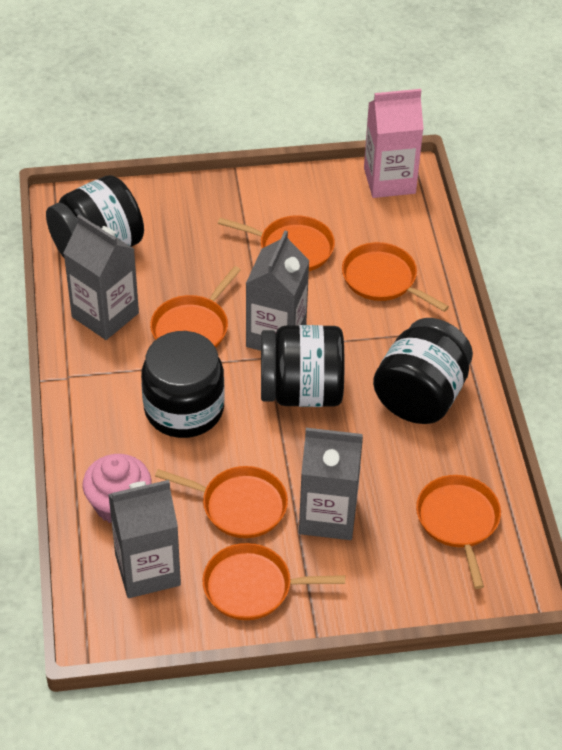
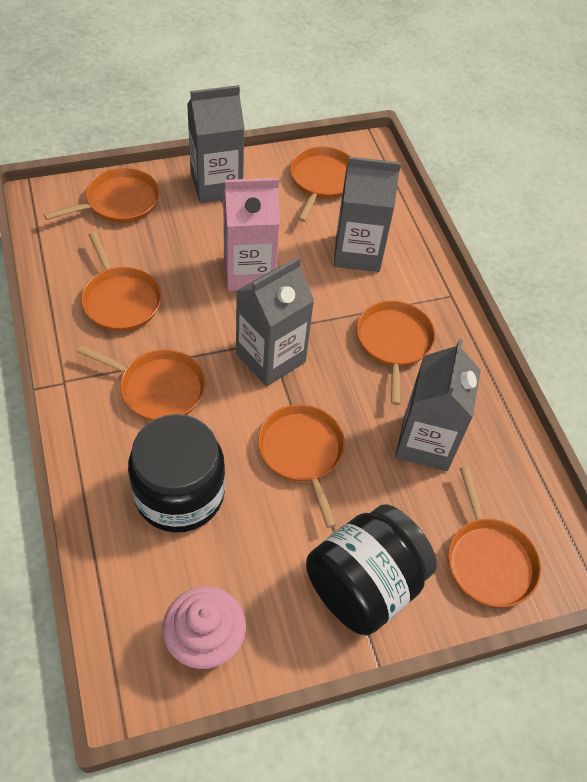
black jar: [46,175,144,258] [141,331,225,438] [261,325,344,407] [373,318,473,424] = 4 -> [128,414,225,533] [306,505,437,635] = 2
orange pan: [150,266,241,347] [155,466,288,538] [202,543,345,620] [218,215,335,271] [342,242,449,312] [416,475,501,589] = 6 -> [44,168,159,223] [77,345,205,421] [81,232,162,331] [258,404,345,528] [290,146,351,222] [357,301,436,405] [448,466,541,607] = 7

